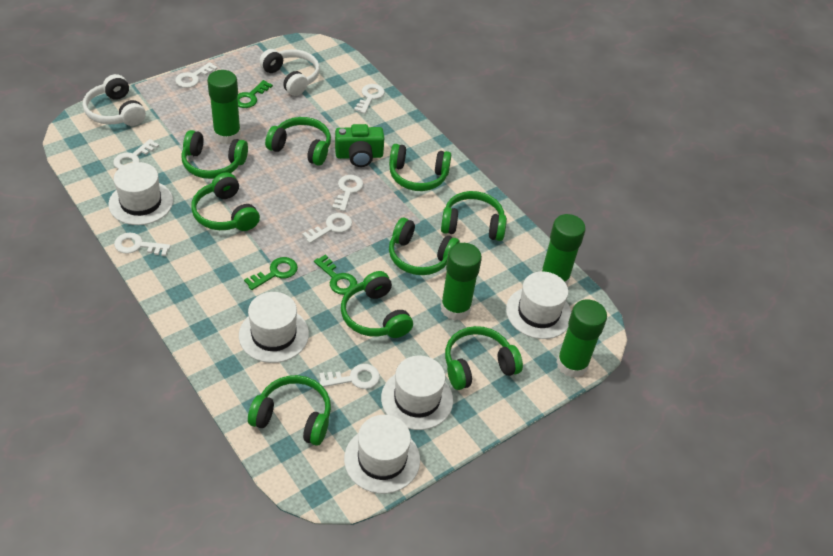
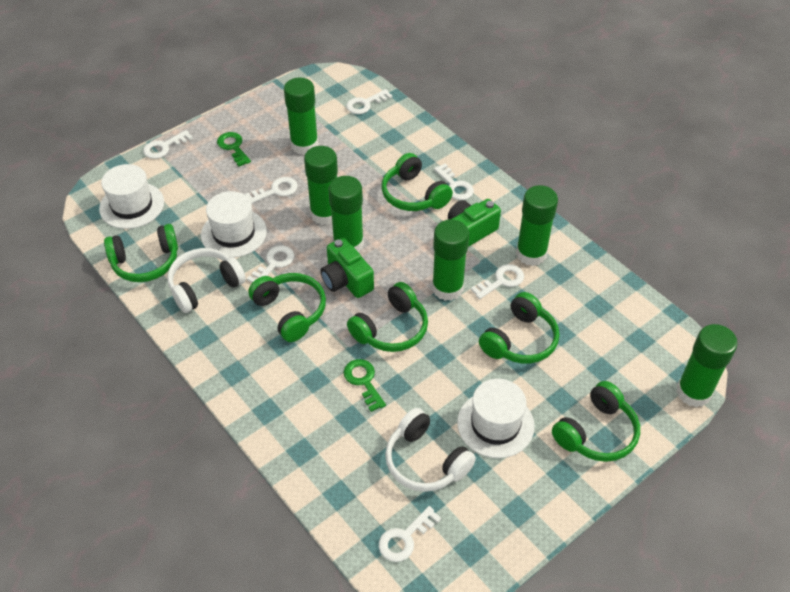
green camera: [335,124,384,167] = 1 -> [320,238,374,298] [448,199,501,247] = 2
green glue stick: [207,70,241,144] [440,243,482,321] [541,214,586,286] [556,299,607,378] = 4 -> [284,77,319,155] [304,146,338,225] [328,176,364,252] [432,219,469,301] [516,185,558,266] [676,324,737,407] = 6
green headphones: [181,130,248,179] [191,173,260,231] [248,375,331,446] [265,117,331,166] [341,271,413,338] [389,144,451,191] [389,218,460,275] [441,191,507,241] [445,326,523,390] = 9 -> [104,224,178,282] [248,273,326,342] [347,282,428,352] [382,153,453,211] [479,292,559,364] [552,381,640,462] = 6
green key: [237,80,273,108] [244,257,298,290] [314,255,357,295] = 3 -> [217,132,251,166] [343,359,386,412] = 2
white hat: [109,162,173,225] [239,292,309,363] [344,415,420,494] [381,356,453,430] [506,272,571,339] = 5 -> [99,164,164,229] [201,191,267,258] [457,379,535,458] = 3

